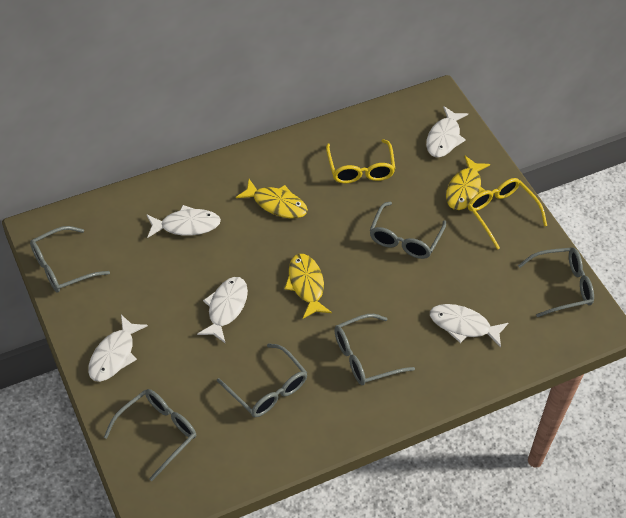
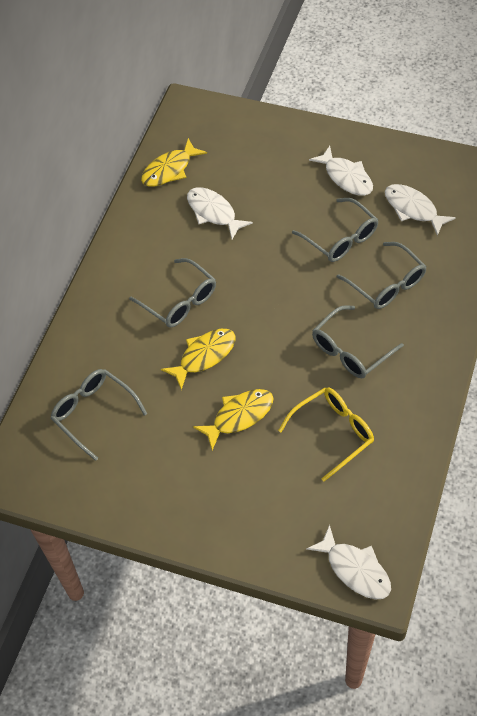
grey glasses: [30,226,110,293] [104,389,196,481] [217,343,307,417] [334,314,415,385] [370,202,446,259] [518,247,594,317] = 6 -> [50,369,147,461] [129,258,216,328] [292,198,378,262] [312,305,404,378] [337,242,427,309] = 5
white fish: [88,315,148,382] [146,205,221,238] [197,277,248,344] [426,106,468,157] [430,304,508,348] = 5 -> [187,187,253,239] [306,525,391,599] [309,146,373,196] [385,184,456,236] = 4
yellow glasses: [326,139,396,183] [468,178,547,250] = 2 -> [278,387,374,481] = 1

